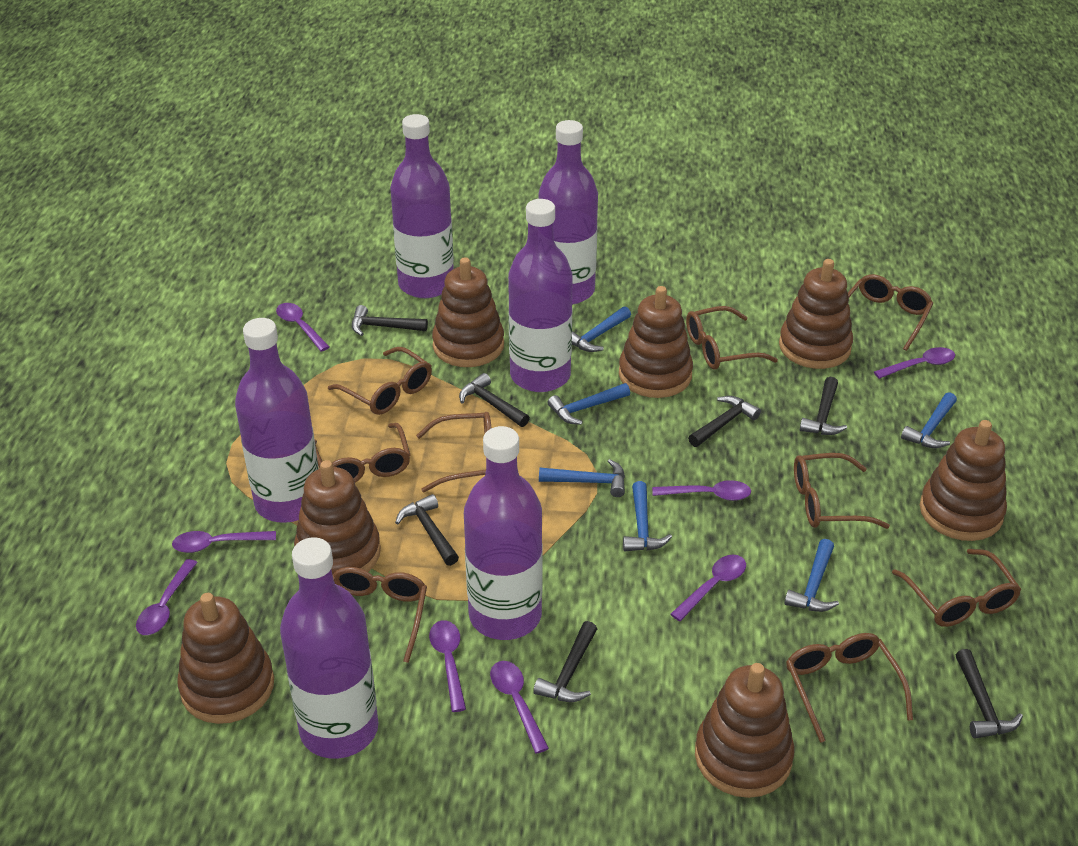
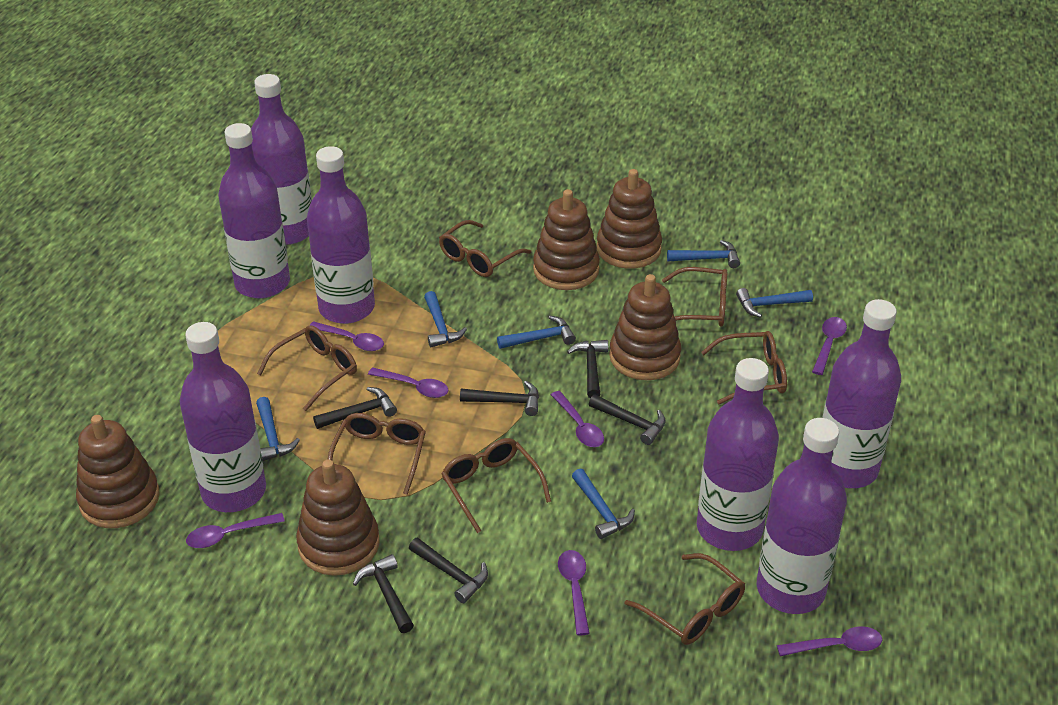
black hammer: [352,305,428,336] [395,494,459,566] [459,373,530,427] [533,621,597,702] [688,396,761,447] [800,377,847,435] [956,649,1023,739] = 7 -> [313,387,397,429] [353,554,414,633] [409,538,488,603] [460,381,539,416] [567,340,608,398] [589,394,666,445] = 6
brown glasses: [315,423,410,482] [328,347,432,415] [332,567,427,663] [416,412,492,492] [686,306,778,370] [786,633,913,743] [794,453,890,529] [848,274,934,351] [892,549,1022,627] = 9 -> [257,325,357,411] [327,413,426,495] [439,220,532,277] [442,438,551,533] [625,553,745,645] [662,267,727,327] [701,331,787,405] = 7
brown stacking toy: [177,593,274,724] [294,460,381,574] [432,257,504,367] [619,286,693,398] [695,663,794,798] [779,259,853,369] [920,420,1007,541] = 7 -> [76,415,160,528] [296,460,380,576] [533,189,600,290] [597,169,662,269] [609,274,681,380] = 5
purple bottle: [235,318,319,523] [280,537,378,759] [390,114,454,298] [464,426,543,640] [508,199,573,392] [539,120,598,305] = 6 -> [180,322,266,512] [218,123,290,298] [251,74,312,245] [307,146,375,324] [697,358,779,551] [756,418,847,614] [822,299,901,488] = 7
purple spoon: [136,559,198,635] [172,531,276,553] [276,303,329,351] [429,620,466,712] [490,661,549,754] [652,480,751,501] [670,555,746,621] [874,347,955,379] = 8 -> [186,513,285,548] [309,321,384,351] [368,367,449,398] [551,391,604,447] [558,550,590,635] [777,626,882,656] [812,317,847,375] = 7

